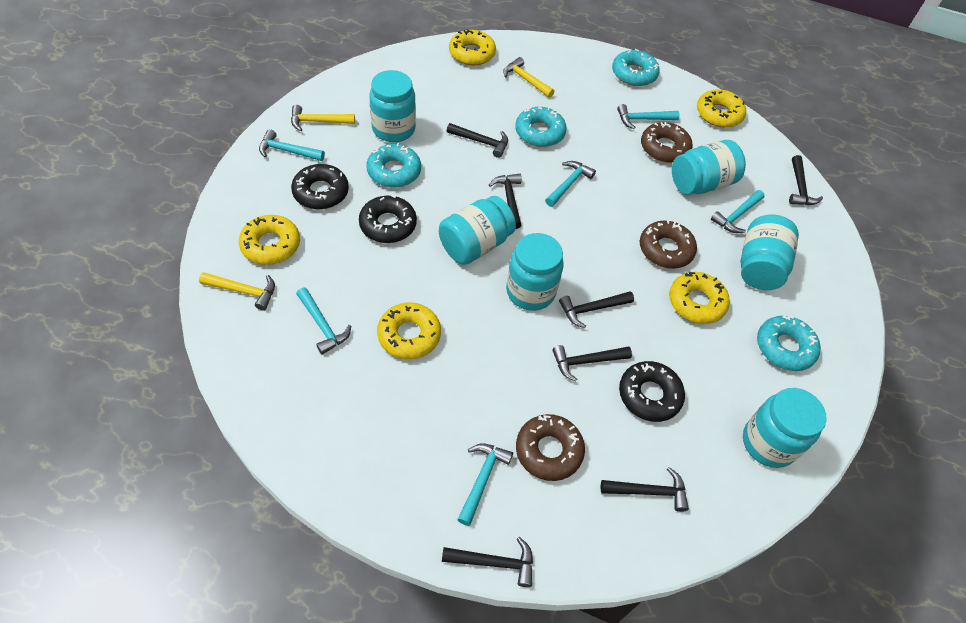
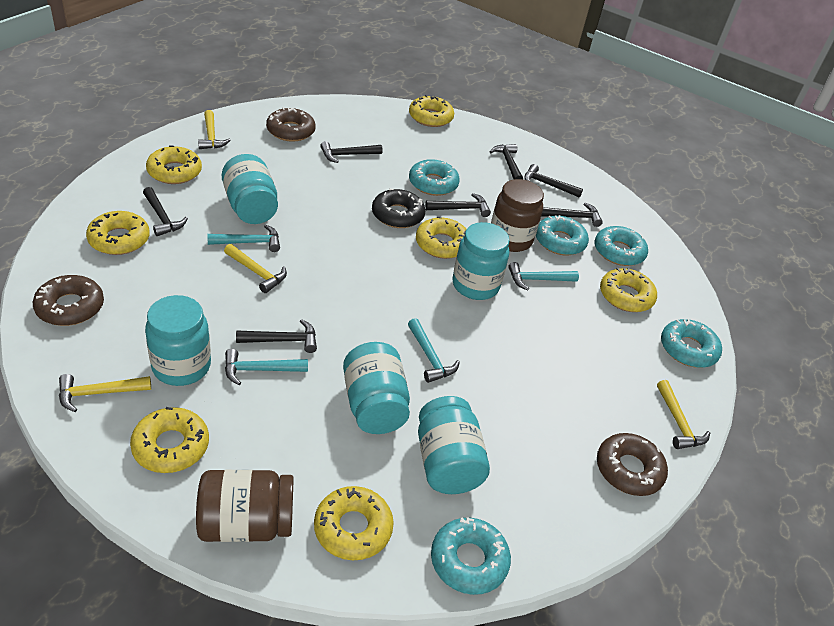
black donut: [291,164,349,209] [359,195,417,243] [619,361,685,422] = 3 -> [372,189,426,228] = 1
brown jar: none = 0 -> [196,470,294,542] [491,179,544,252] = 2
turquoise donut: [367,143,421,187] [515,107,567,147] [612,49,660,86] [757,315,821,371] = 4 -> [409,159,460,196] [431,517,511,595] [536,215,589,255] [595,226,648,266] [661,319,722,368] = 5
turquoise hammer: [259,129,325,161] [296,288,351,355] [457,443,513,526] [545,161,596,207] [617,104,680,129] [711,190,765,233] = 6 -> [207,225,280,252] [225,349,308,385] [408,318,460,383] [508,262,579,290] = 4
turquoise jar: [369,70,416,142] [439,196,516,265] [506,233,564,311] [672,140,746,195] [740,215,799,290] [743,388,826,468] = 6 -> [145,295,211,386] [222,154,278,224] [343,342,410,434] [418,396,490,494] [452,222,510,300] = 5
yellow donut: [239,215,300,265] [377,303,441,359] [449,29,496,65] [669,272,730,324] [697,89,746,127] = 5 -> [86,211,150,255] [130,407,209,473] [146,145,202,184] [314,486,394,560] [409,95,454,127] [416,216,467,259] [600,268,657,312] = 7
yellow hammer: [199,272,275,311] [291,105,355,131] [503,57,555,98] = 3 -> [59,374,151,412] [198,110,231,149] [224,244,287,293] [657,380,710,449] = 4

